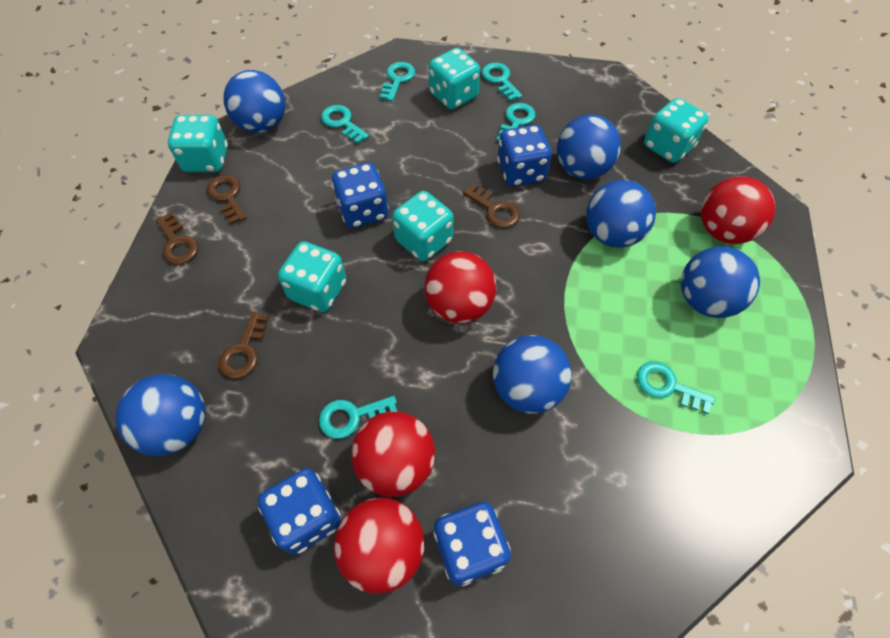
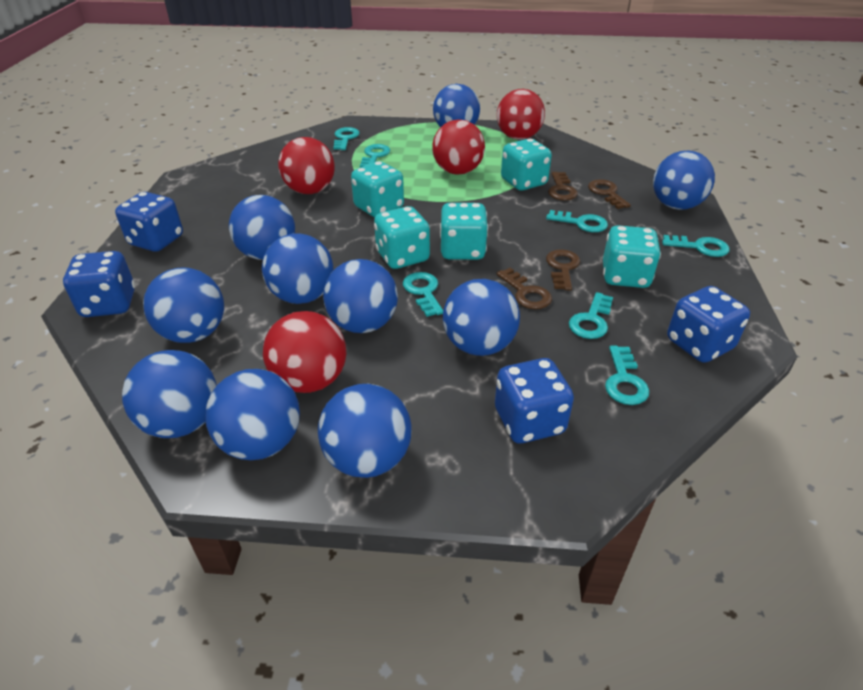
blue ball: [115,374,205,456] [223,70,285,133] [493,335,572,414] [557,115,621,179] [586,180,656,248] [681,246,760,318] = 6 -> [122,350,217,438] [143,267,224,343] [205,369,300,460] [229,195,295,260] [262,233,333,304] [318,384,412,478] [323,259,398,333] [433,84,480,128] [443,279,520,356] [653,151,715,210] = 10
turquoise key: [319,396,397,439] [321,105,369,144] [380,62,415,101] [482,63,522,101] [496,103,536,141] [637,362,715,414] = 6 -> [333,127,360,150] [360,144,391,168] [403,272,443,317] [546,210,608,232] [569,292,613,339] [605,346,649,405] [662,235,729,257] = 7

